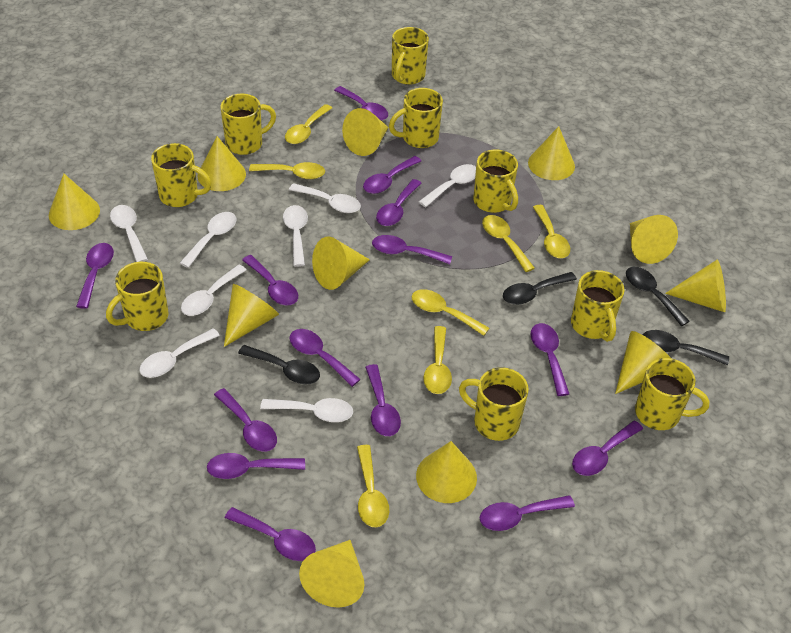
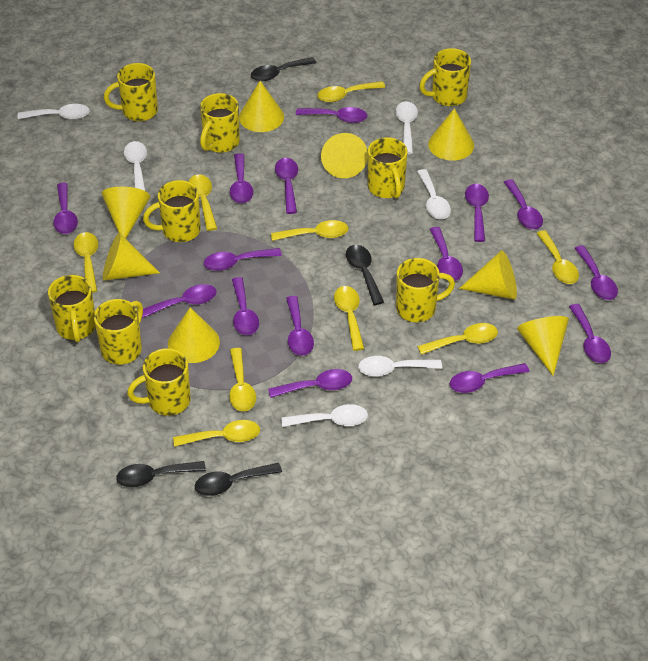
purple spoon: [76,243,114,309] [207,453,305,479] [214,388,277,452] [225,507,316,561] [242,255,298,305] [290,329,361,387] [334,86,388,121] [363,156,421,194] [365,364,401,436] [372,235,452,264] [376,179,421,226] [480,495,575,531] [531,323,569,396] [572,421,643,476] = 14 -> [53,183,78,234] [142,284,217,318] [204,248,282,271] [230,153,253,203] [232,277,259,335] [268,369,352,398] [275,158,298,214] [286,296,314,356] [296,107,367,123] [430,227,463,281] [449,363,530,393] [465,184,489,242] [504,179,543,230] [569,304,611,363] [575,245,618,300] = 15
white spoon: [110,205,148,262] [140,328,220,378] [180,212,236,268] [181,265,246,316] [260,398,353,422] [283,205,308,267] [289,183,361,213] [419,164,476,207] = 8 -> [17,104,90,120] [124,141,147,191] [281,404,368,427] [358,356,442,376] [395,101,418,154] [417,169,451,219] = 6
yellow cone: [49,174,100,230] [197,136,246,191] [224,284,279,347] [299,540,364,608] [312,236,370,290] [342,108,388,156] [416,441,477,503] [528,126,575,180] [615,331,670,394] [630,215,678,264] [665,260,726,312] = 11 -> [102,187,150,239] [103,233,160,281] [168,307,220,363] [239,81,284,132] [321,133,368,178] [428,108,474,161] [459,250,517,300] [517,316,569,376] = 8
yellow spoon: [249,162,325,179] [285,104,332,144] [357,445,389,527] [412,289,489,336] [423,326,452,394] [482,215,535,272] [533,205,570,258] = 7 -> [74,232,98,293] [173,420,260,447] [189,174,217,231] [229,348,256,411] [271,220,348,241] [317,81,385,102] [334,286,364,351] [417,323,498,355] [536,230,579,284] = 9

